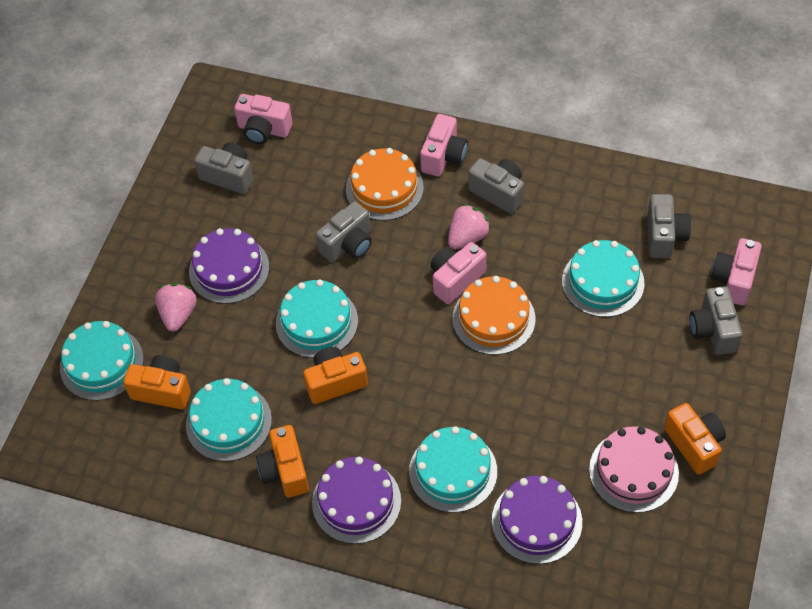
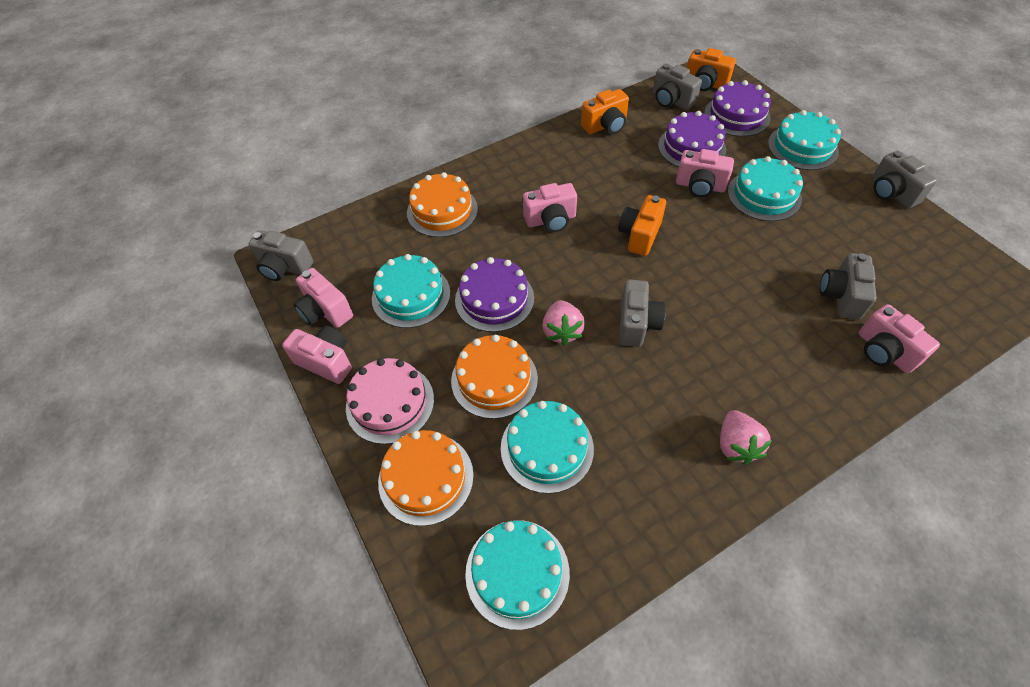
orange cake: [346,148,424,221] [452,276,536,355] = 2 -> [378,430,474,526] [407,172,478,237] [451,334,538,419] = 3
orange camera: [123,355,191,409] [256,425,309,497] [303,347,368,404] [664,403,726,475] = 4 -> [581,89,629,134] [618,195,666,256] [687,48,736,91] = 3
pink camera: [234,94,293,144] [420,114,468,176] [430,242,486,304] [711,238,762,306] = 4 -> [282,326,352,384] [294,268,353,328] [523,183,577,232] [676,149,734,197] [858,304,940,373] = 5

